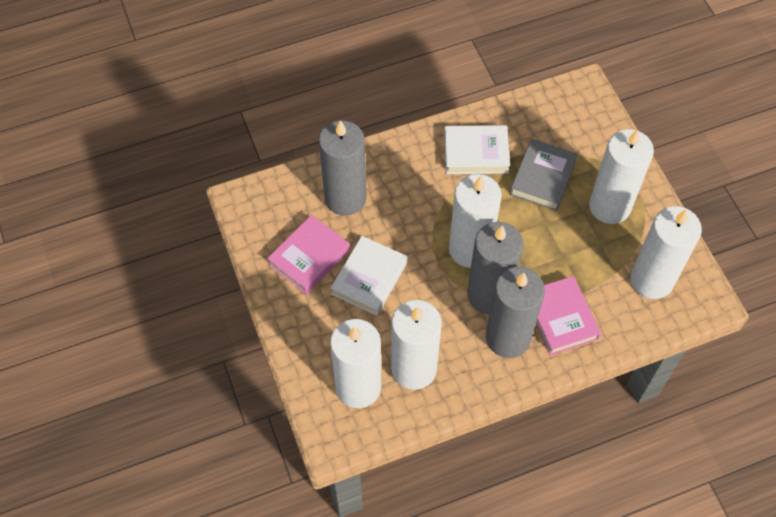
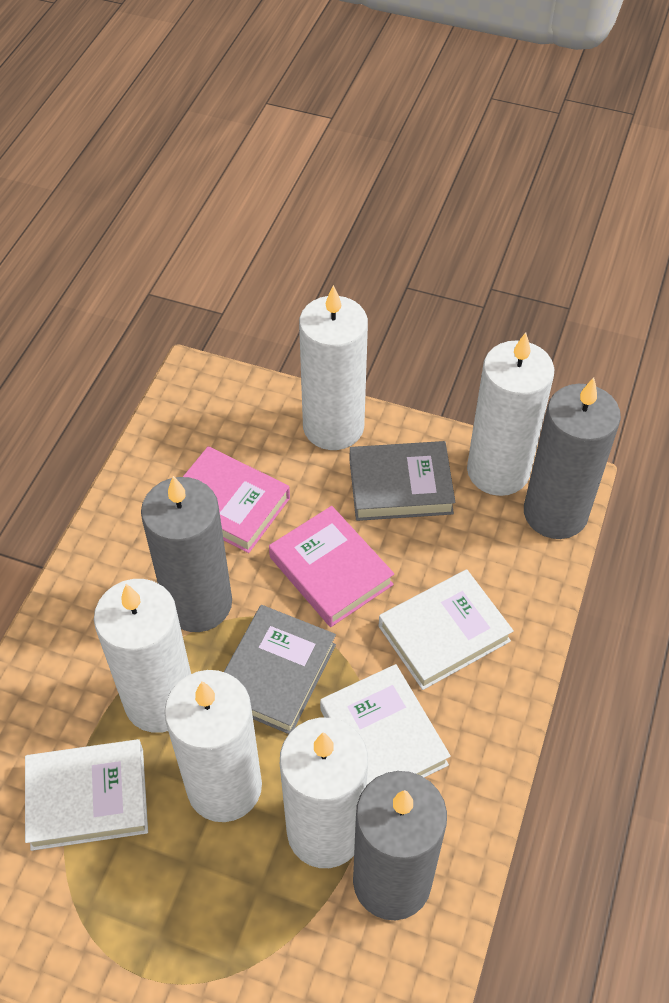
grey book: [510,139,578,211] = 1 -> [224,605,336,734] [350,441,455,521] = 2
white book: [331,236,407,315] [444,125,510,174] = 2 -> [25,739,148,851] [320,664,451,785] [379,569,514,690] = 3

